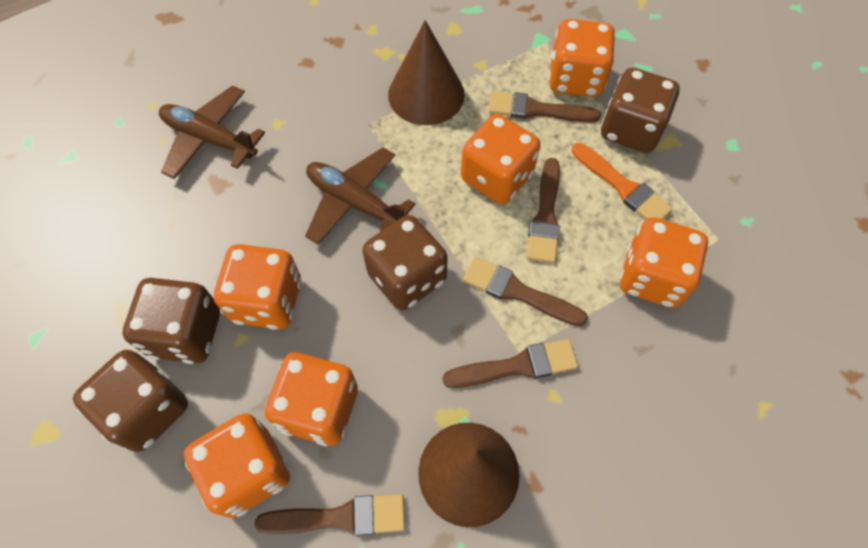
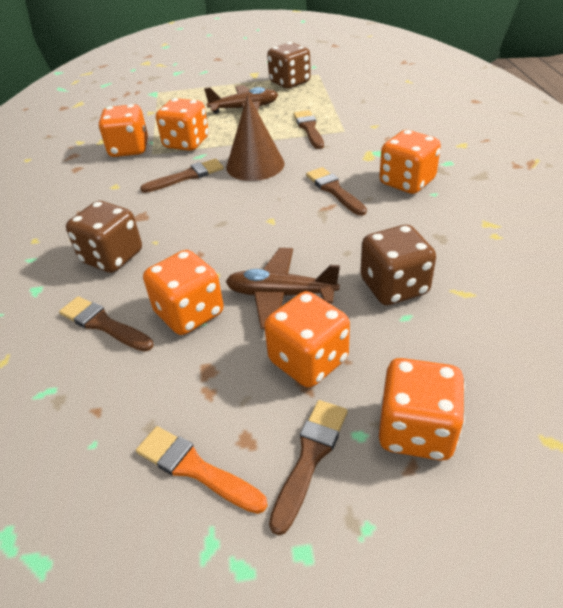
brown cone: [388,20,465,125] [418,423,520,527] = 2 -> [226,94,284,181] = 1
brown dice: [73,350,188,452] [123,278,220,364] [362,215,448,310] [601,68,679,153] = 4 -> [66,201,142,273] [267,42,311,88] [360,225,436,305] = 3

